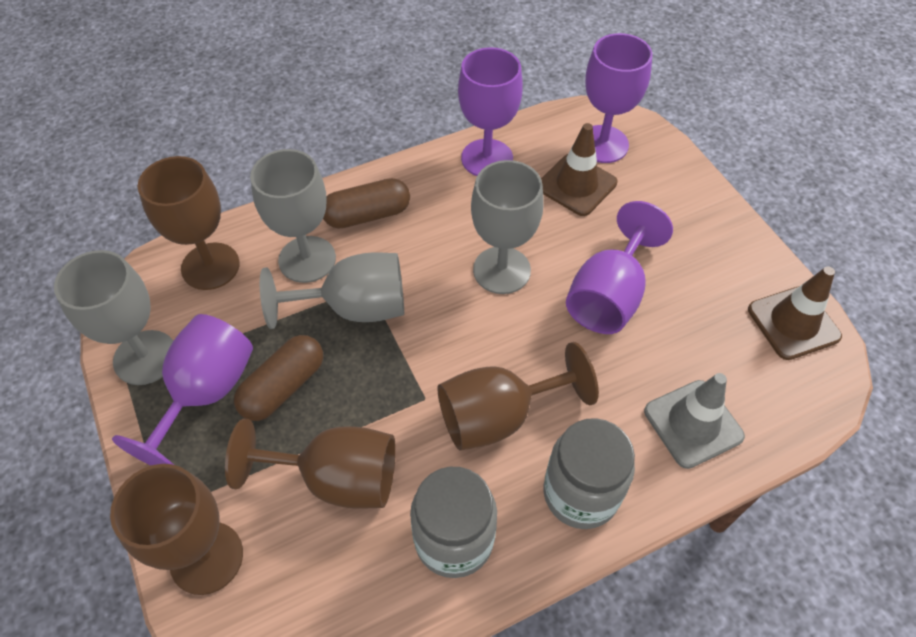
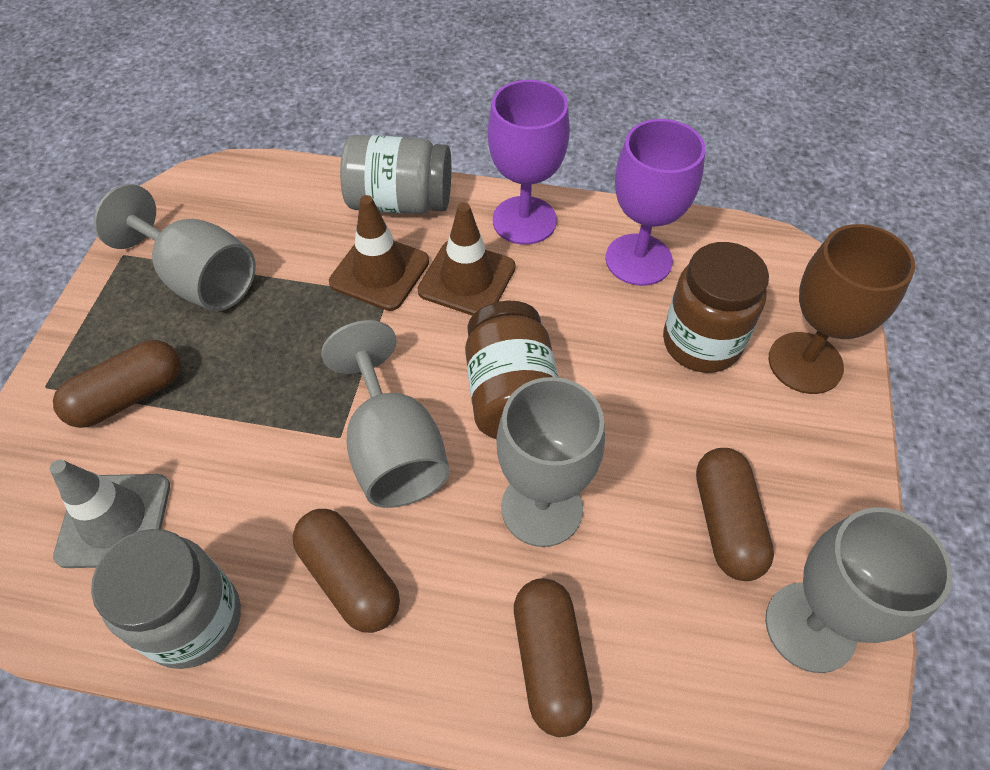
brown capsule: [234,335,323,421] [323,178,410,229] = 2 -> [53,340,181,428] [292,509,400,633] [514,578,592,737] [696,448,774,581] = 4
brown goblet: [110,464,243,595] [138,156,240,290] [225,419,396,509] [438,342,599,451] = 4 -> [768,224,915,394] = 1
brown jar: none = 0 -> [465,301,558,439] [663,242,769,373] = 2
purple goblet: [112,314,253,466] [458,47,523,176] [566,201,673,334] [585,33,653,163] = 4 -> [488,80,570,245] [605,119,705,286] = 2

